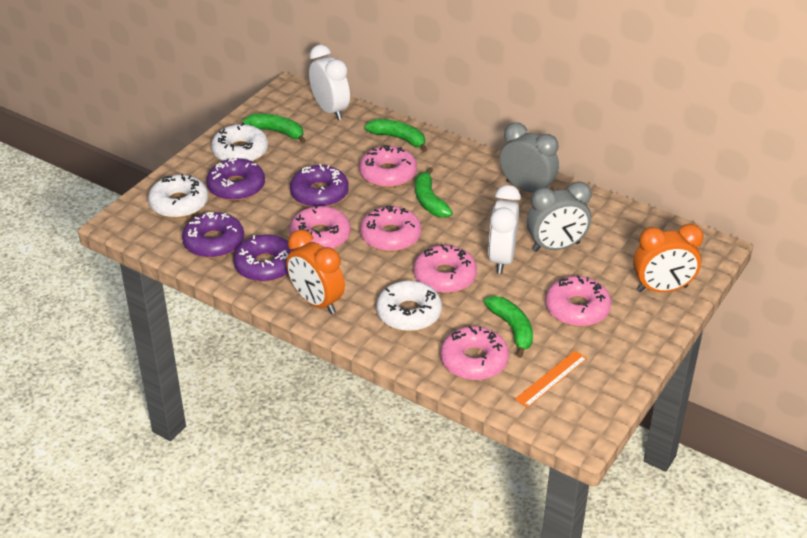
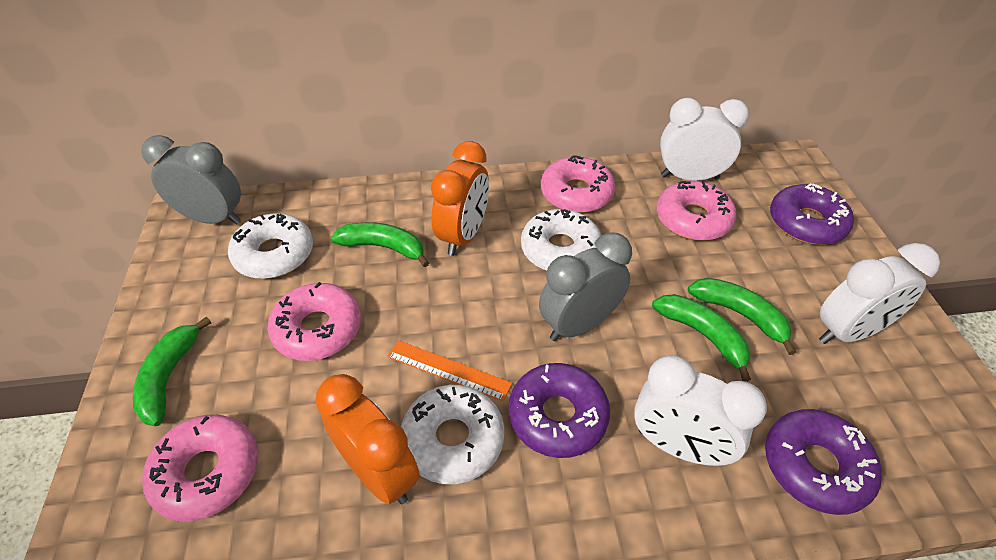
pink donut: [289,205,351,249] [359,145,417,188] [360,206,421,252] [414,244,477,293] [441,326,509,380] [545,275,611,326] = 6 -> [142,415,258,522] [268,282,361,361] [541,155,615,213] [656,181,736,241] = 4
purple donut: [182,212,244,258] [206,158,265,201] [233,234,293,282] [290,164,349,207] = 4 -> [509,363,610,458] [765,409,882,515] [770,183,854,245] = 3
white clock: [309,45,350,120] [488,185,521,274] = 2 -> [634,355,767,466] [660,98,749,181] [819,243,940,344] = 3

